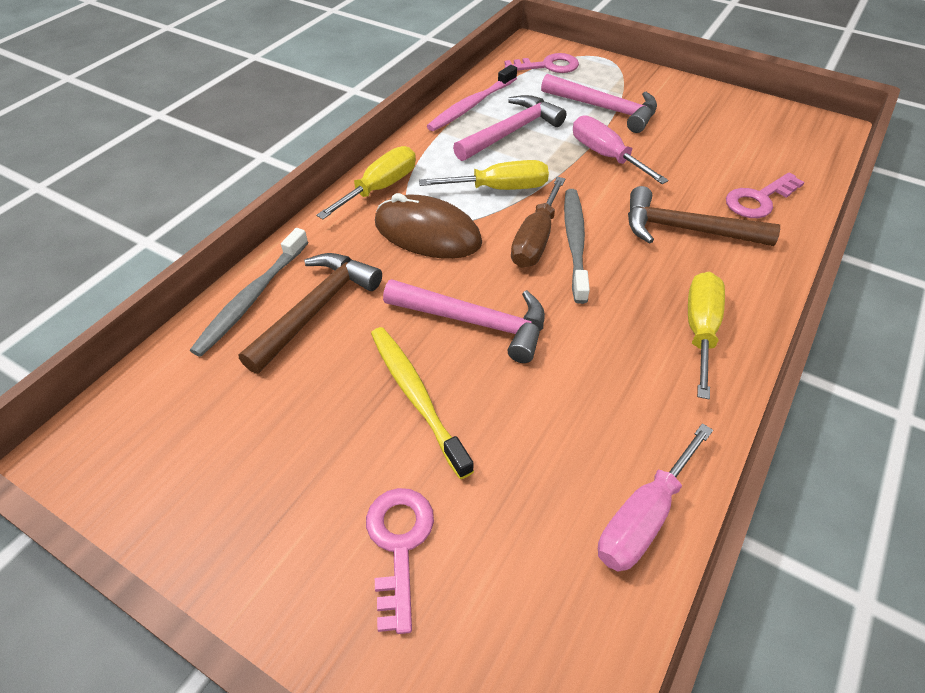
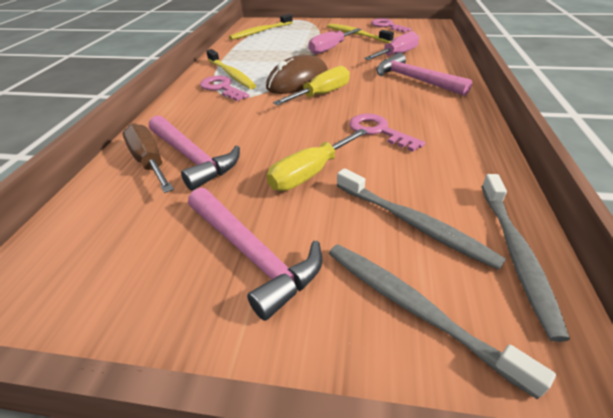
brown hammer: [239,253,382,374] [628,186,780,246] = 2 -> none = 0
grey toothbrush: [190,228,308,357] [564,189,590,304] = 2 -> [329,244,556,399] [337,168,506,270] [481,174,570,342] = 3
pink toothbrush: [427,65,517,131] = 1 -> none = 0
yellow screwdriver: [316,146,416,219] [419,160,549,190] [688,272,725,399] = 3 -> [267,129,368,191] [273,66,350,105] = 2
yellow toothbrush: [371,327,474,479] = 1 -> [206,49,256,89] [229,14,293,40] [327,24,394,43] = 3

